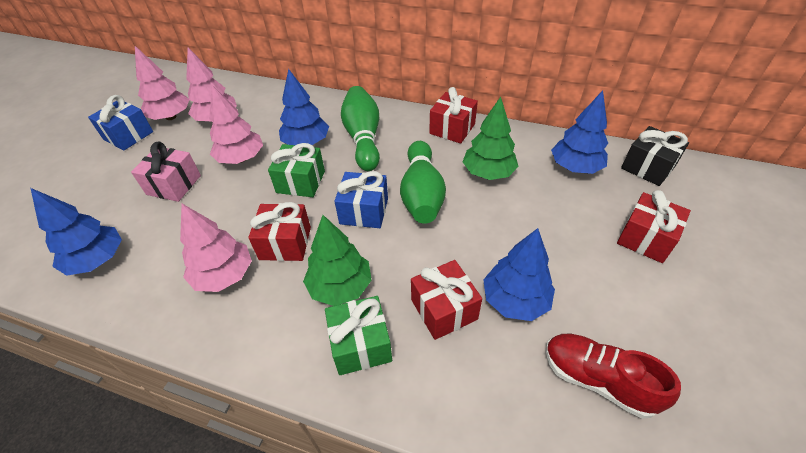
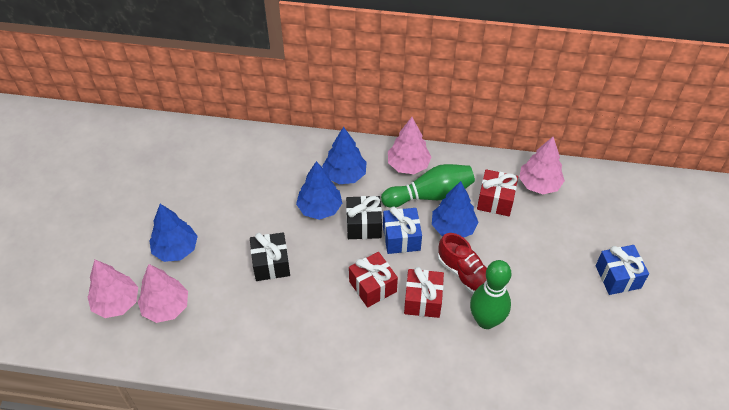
black gift: [621,126,689,186] = 1 -> [250,232,290,281] [346,196,382,239] = 2
green gift: [268,143,325,197] [325,296,392,375] = 2 -> none = 0
green tree: [303,215,372,306] [463,97,519,180] = 2 -> none = 0
pink gift: [131,142,201,202] = 1 -> none = 0
red gift: [248,202,311,261] [411,260,482,340] [429,87,478,144] [617,190,691,263] = 4 -> [349,252,398,308] [404,267,444,318] [477,169,518,216] = 3

